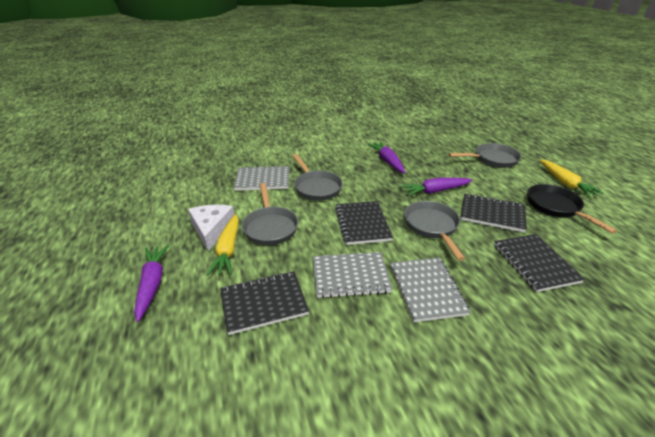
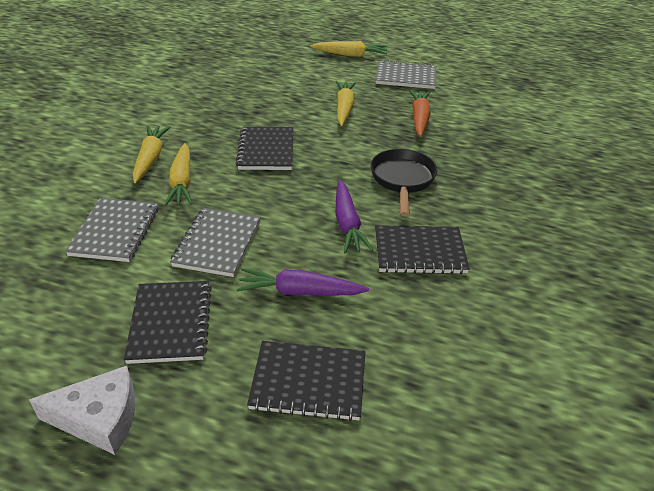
grey pan: [242,183,298,245] [292,154,343,201] [404,201,465,261] [449,143,521,168] = 4 -> none = 0
orange carrot: none = 0 -> [409,90,431,137] = 1
purple carrot: [134,245,169,322] [367,141,406,173] [400,178,472,196] = 3 -> [237,268,369,296] [336,180,373,254] = 2
yellow carrot: [207,214,239,275] [540,159,604,198] = 2 -> [132,125,170,183] [164,143,193,206] [310,41,387,57] [336,81,356,126] = 4

